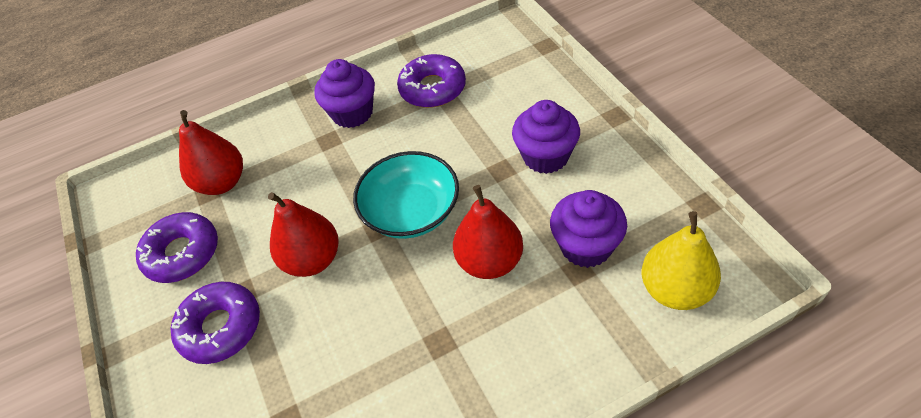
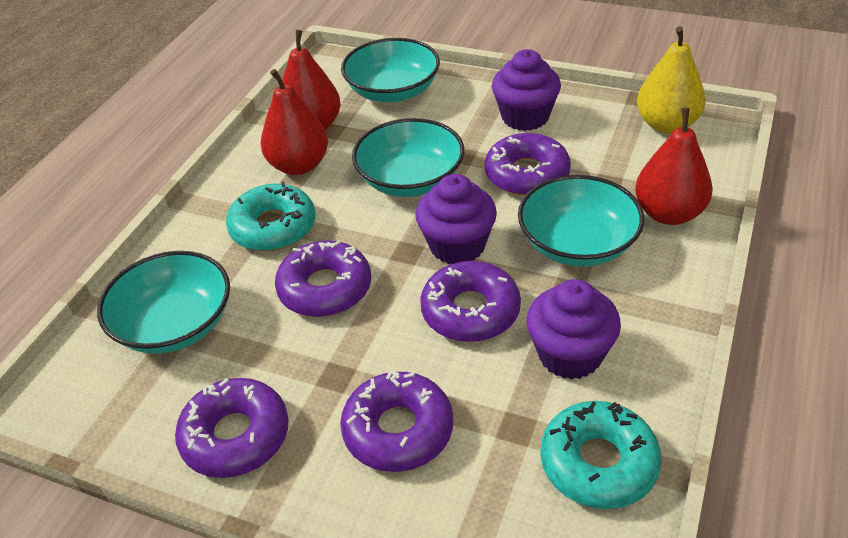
purple donut: [136,212,218,283] [171,282,260,364] [397,54,466,108] = 3 -> [175,378,289,478] [275,240,371,317] [340,370,453,472] [420,261,521,342] [485,133,571,196] = 5
turquoise bowl: [353,151,459,239] = 1 -> [97,251,230,354] [341,38,440,102] [352,118,464,197] [518,175,644,267] = 4
turquoise donut: none = 0 -> [226,182,315,251] [540,401,662,509] = 2

